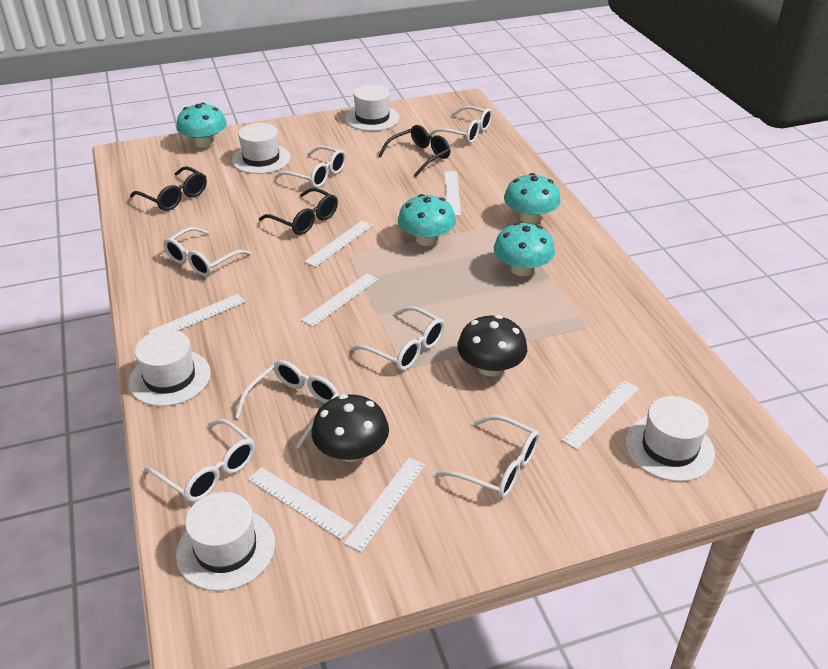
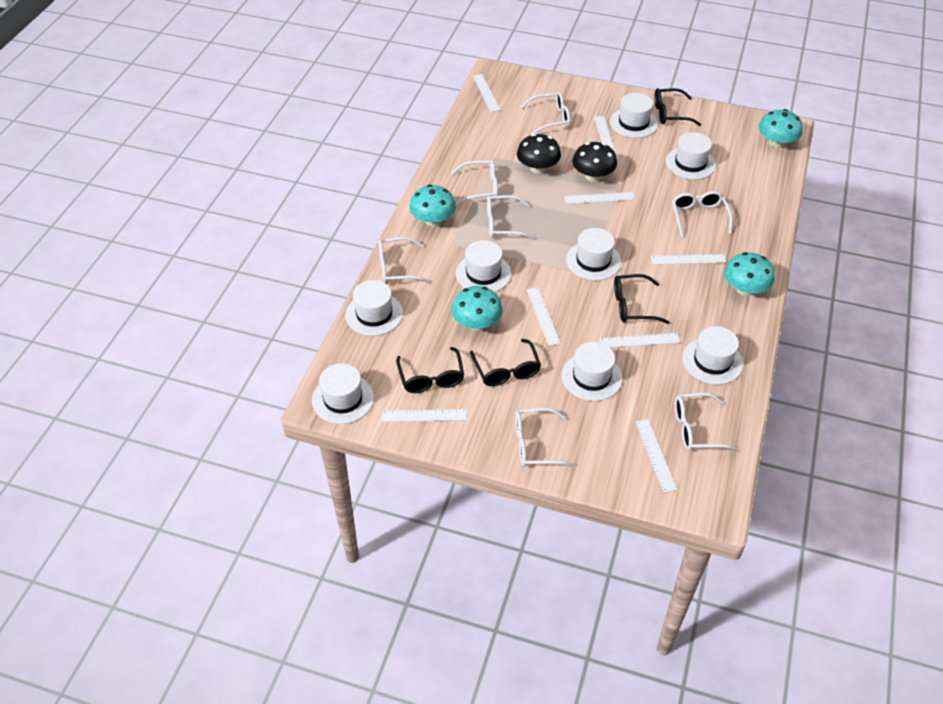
black glasses: [130,166,207,211] [259,188,338,235] [378,125,450,177] = 3 -> [396,347,464,393] [470,339,541,386] [614,274,670,324] [654,88,701,126] = 4
white hat: [129,330,211,406] [176,492,275,591] [232,123,291,174] [345,85,399,131] [625,396,715,482] = 5 -> [312,363,374,424] [345,280,403,336] [456,240,511,292] [561,342,623,401] [566,228,621,281] [610,93,658,138] [665,132,716,180] [683,326,743,385] = 8
white ruler: [148,294,245,334] [248,467,354,540] [301,273,378,327] [304,221,373,267] [344,458,425,552] [444,171,461,216] [562,380,639,450] = 7 -> [382,409,467,422] [473,74,500,112] [527,287,561,346] [564,192,635,204] [594,116,617,157] [600,333,680,348] [635,419,677,493] [651,254,726,265] = 8

